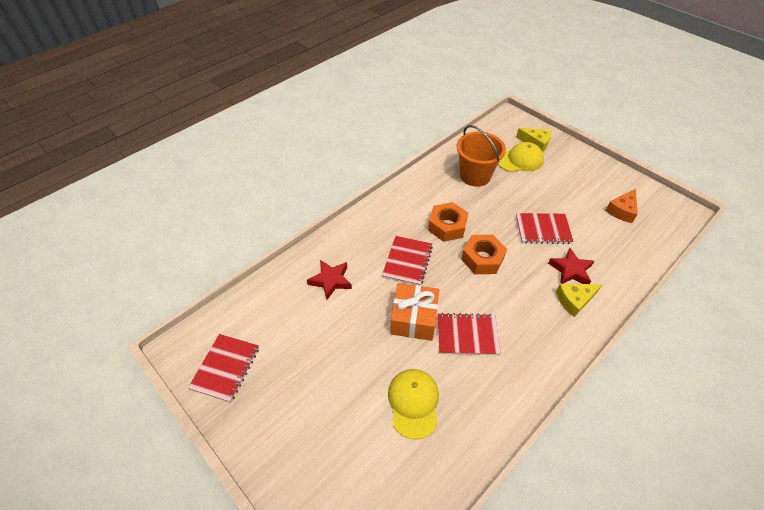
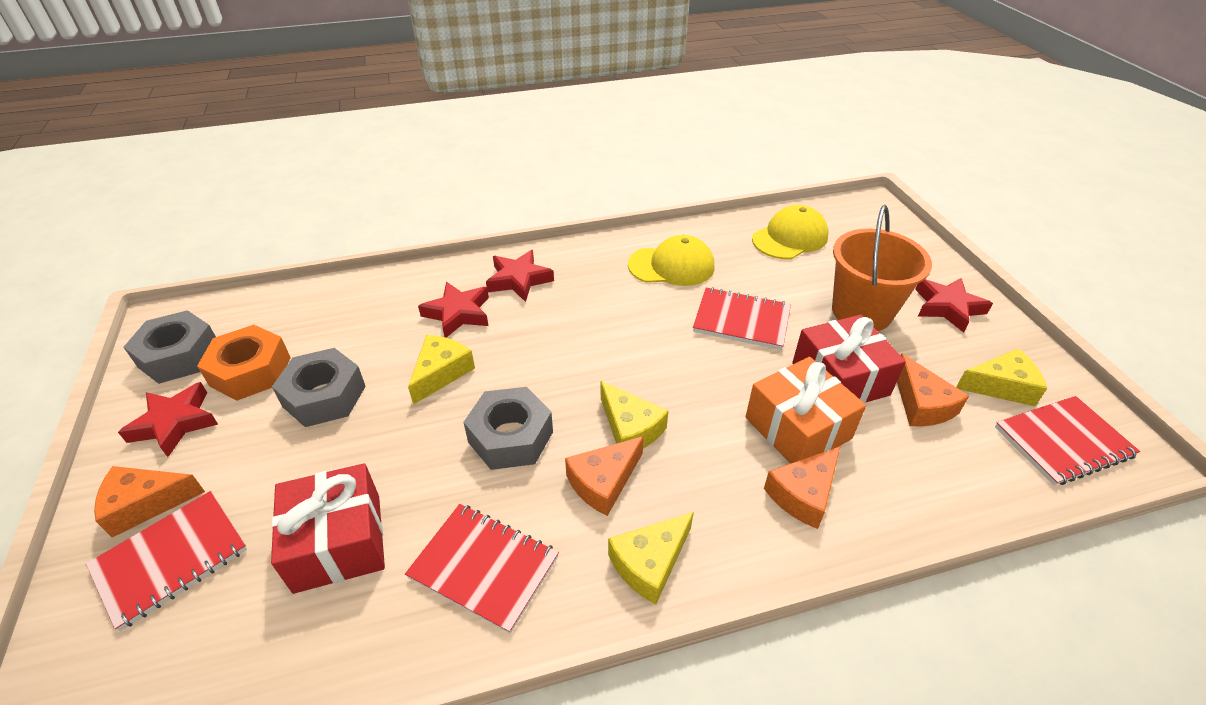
grey nut: none = 0 -> [124,310,216,384] [272,348,366,427] [464,387,553,470] = 3
orange cheese: [605,189,638,223] = 1 -> [94,466,205,537] [565,436,644,516] [764,446,841,529] [897,354,969,426] = 4
orange nut: [428,202,468,242] [461,235,507,274] = 2 -> [197,325,291,401] = 1
red gift: none = 0 -> [271,463,385,594] [792,315,906,403] = 2
red star: [307,260,352,300] [548,248,594,284] = 2 -> [118,382,218,457] [418,282,489,338] [486,250,554,302] [915,278,993,333] = 4
yellow cheese: [516,128,551,152] [556,284,603,317] = 2 -> [408,335,475,405] [601,381,668,448] [608,512,694,604] [956,348,1047,406] = 4

